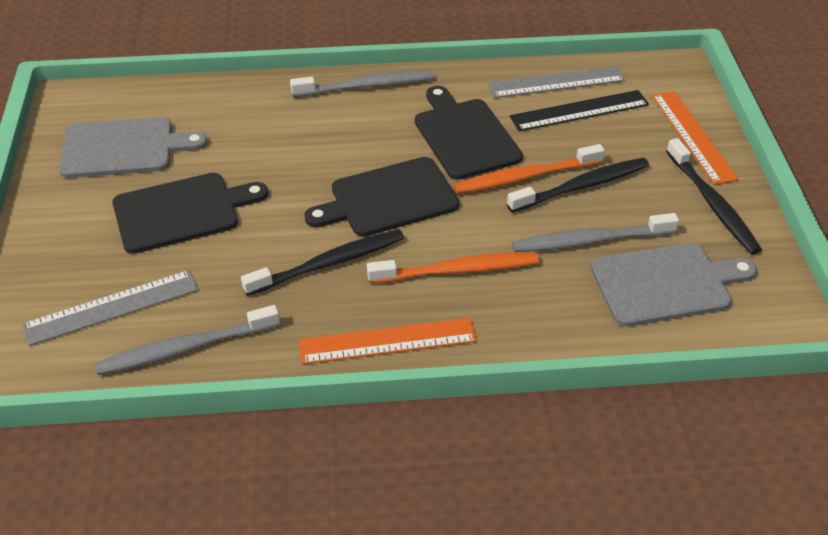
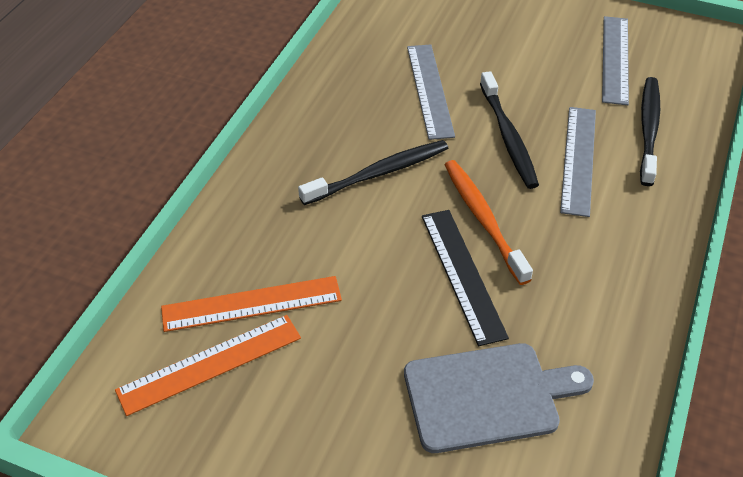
black cutting board: [112,173,268,254] [304,157,459,237] [415,86,523,180] = 3 -> none = 0
grey cutting board: [59,117,208,178] [590,243,757,327] = 2 -> [404,343,594,453] = 1
grey ruler: [22,270,198,346] [488,66,625,98] = 2 -> [407,44,455,140] [560,107,596,217] [602,16,629,105] = 3
grey toothbrush: [95,305,280,375] [290,70,434,97] [512,213,679,252] = 3 -> none = 0
orange toothbrush: [367,252,539,283] [453,144,605,194] = 2 -> [445,160,533,285] = 1

